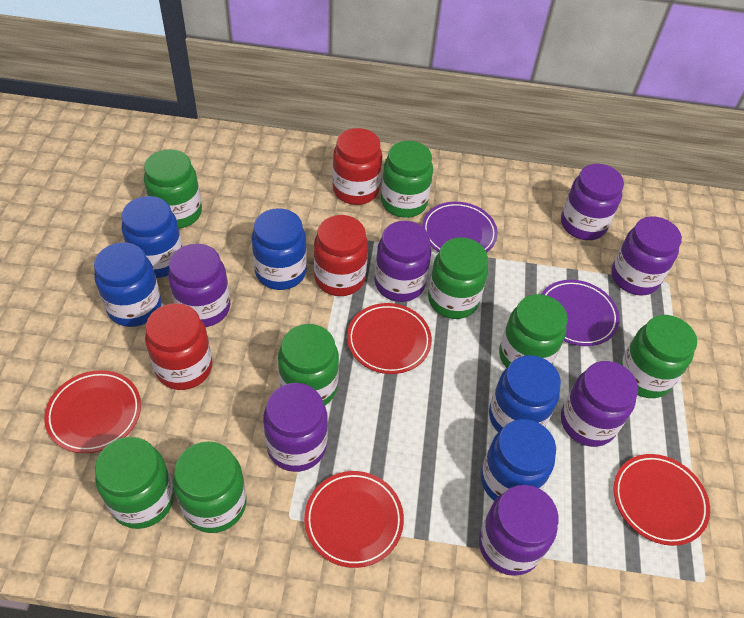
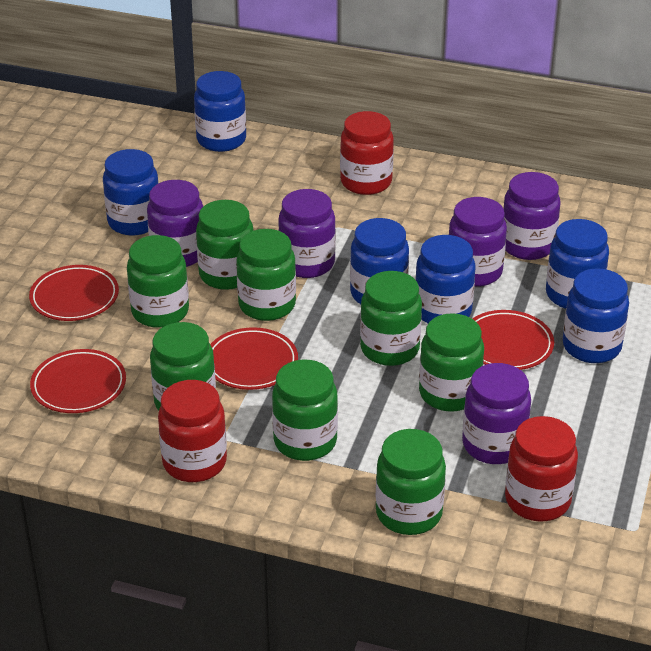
blue jar: [94,242,161,327] [121,196,183,278] [252,208,307,290] [481,419,556,501] [489,355,561,432] = 5 -> [103,149,158,236] [194,71,246,152] [350,218,409,304] [415,235,476,323] [546,219,609,309] [563,268,629,363] = 6
purple jar: [168,244,230,327] [263,383,328,472] [374,221,431,302] [479,485,559,576] [561,164,624,240] [561,361,638,447] [611,216,682,296] = 7 -> [147,180,203,267] [278,189,336,278] [449,197,507,287] [462,363,531,464] [503,172,561,260] = 5
purple plate: [422,202,498,252] [542,280,620,346] = 2 -> none = 0

